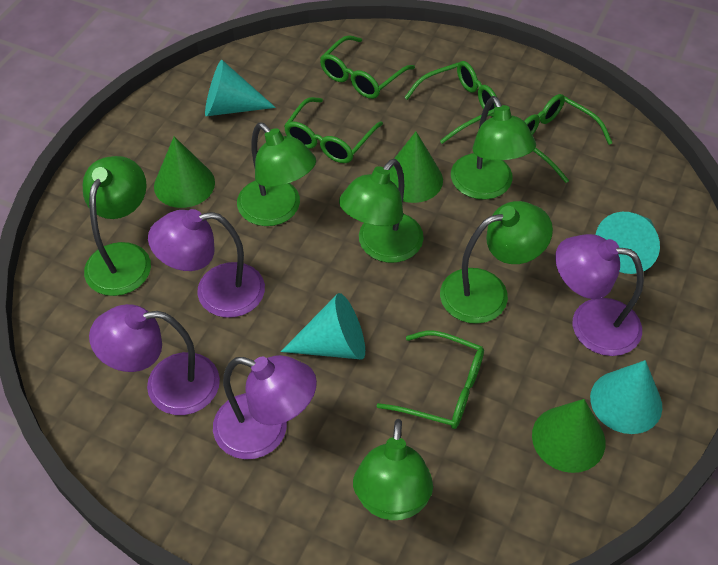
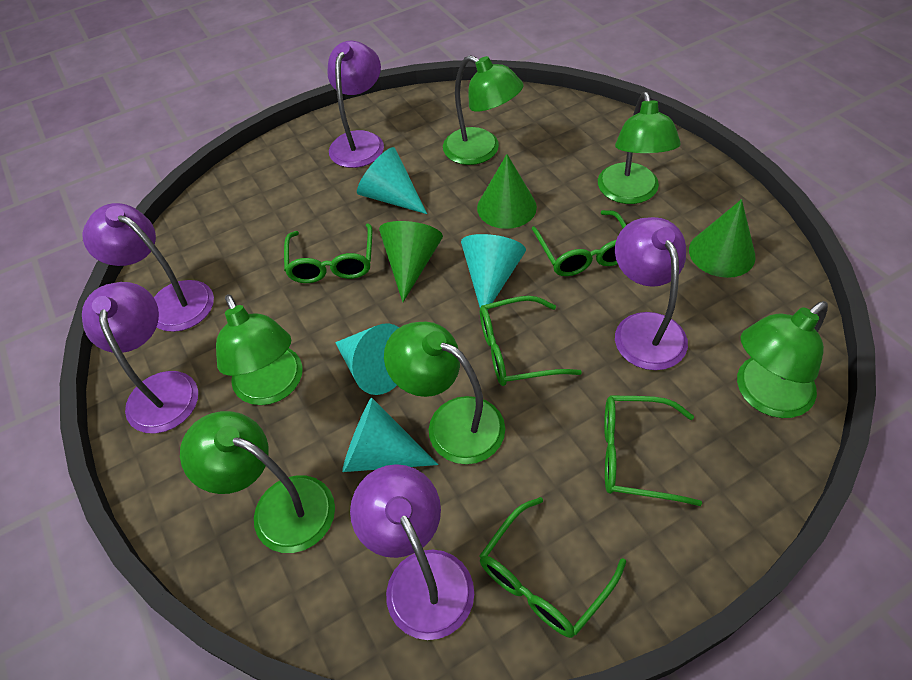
purple lamp: [89,304,220,415] [148,209,265,318] [213,355,317,459] [555,234,644,356] = 4 -> [82,203,214,332] [82,282,198,434] [327,41,384,168] [350,464,474,640] [615,217,688,370] = 5

